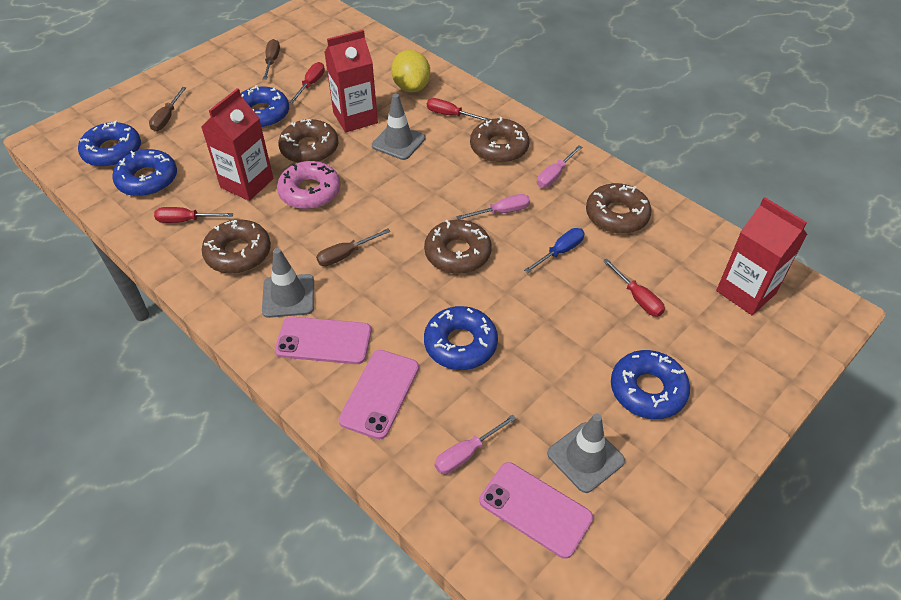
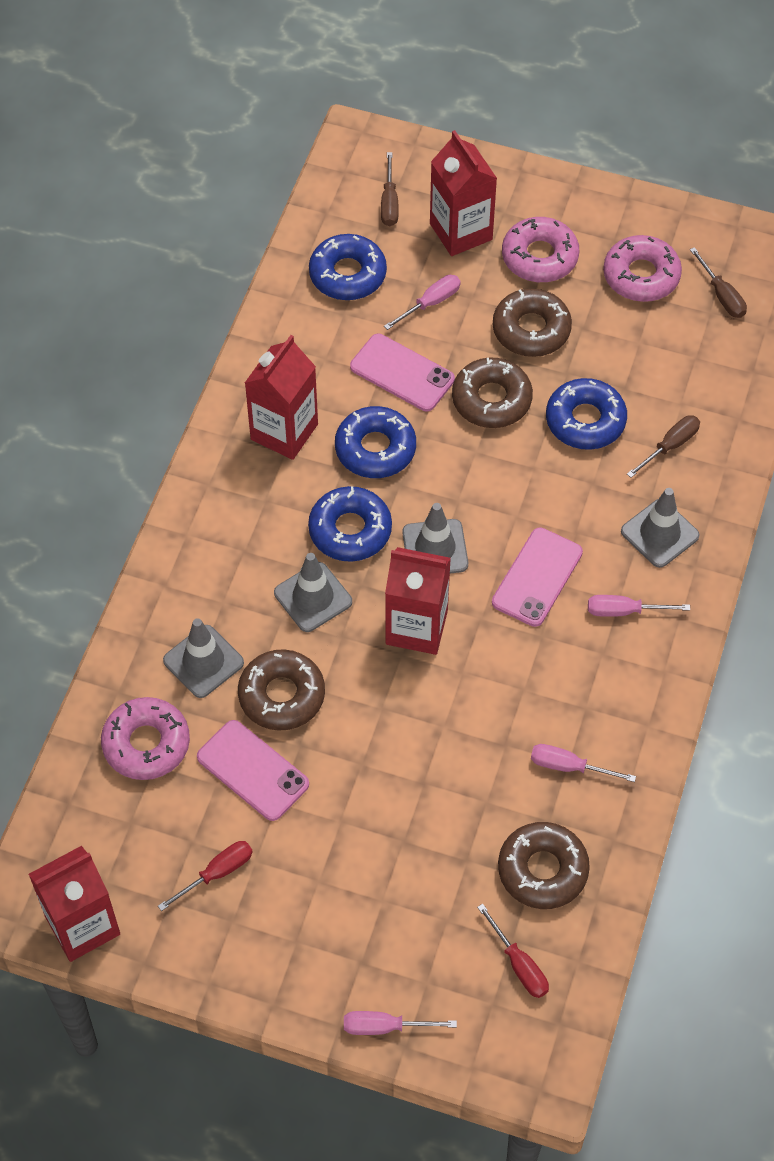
blue donut: [78,121,141,167] [112,149,177,196] [240,85,289,128] [424,306,498,370] [611,350,690,419] = 5 -> [308,486,392,562] [309,234,387,300] [335,406,416,478] [546,378,627,450] = 4
blue screwdriver: [524,228,585,273] = 1 -> none = 0
brown donut: [202,220,271,274] [278,119,339,163] [424,220,492,274] [470,117,529,163] [586,183,652,234] = 5 -> [238,649,325,731] [452,357,533,428] [493,288,572,357] [498,822,590,909] = 4
grey traffic cone: [262,248,314,318] [372,94,425,160] [547,413,625,493] = 3 -> [163,618,244,698] [274,553,352,632] [402,503,468,574] [621,488,700,568] = 4
pink donut: [277,161,341,209] = 1 -> [101,697,190,780] [502,217,580,282] [603,235,682,302] = 3
pink screwdriver: [435,415,516,474] [456,194,530,220] [537,145,582,188] = 3 -> [344,1011,457,1035] [384,275,461,330] [531,744,636,782] [588,595,690,617] = 4
red carton: [201,88,274,201] [324,30,378,132] [716,197,807,315] = 3 -> [29,846,120,962] [245,335,318,460] [385,547,451,655] [430,130,497,256] = 4
red screwdriver: [154,207,233,223] [290,62,325,103] [427,98,490,121] [603,258,665,317] = 4 -> [158,841,253,911] [477,904,549,998] = 2
yellow lemon: [391,50,430,92] = 1 -> none = 0

